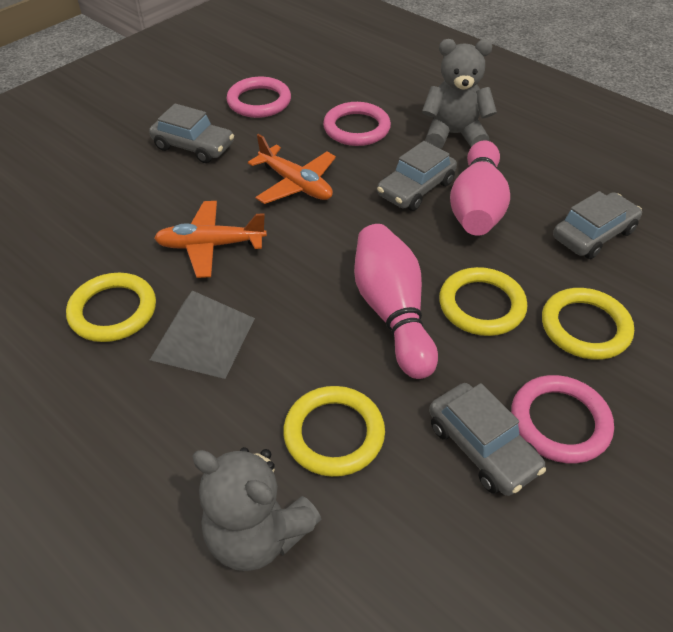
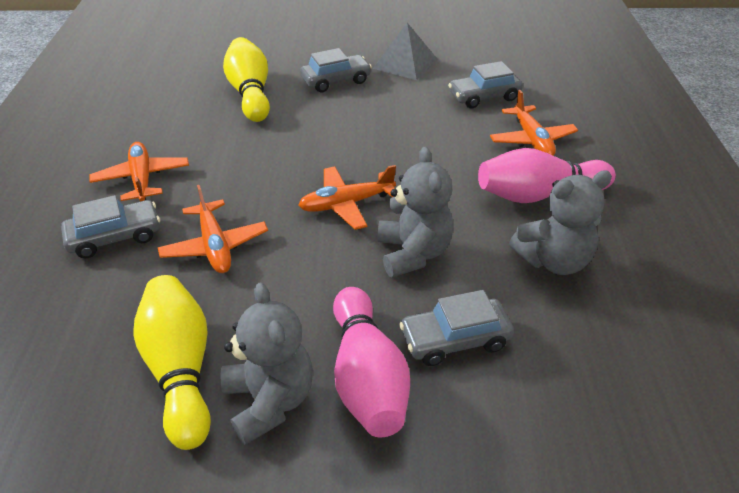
grey teddy bear: [192,447,321,571] [422,39,497,149] = 2 -> [220,282,313,445] [378,147,453,277] [509,170,612,275] = 3
orange plane: [154,201,267,278] [248,134,336,204] = 2 -> [89,142,189,201] [158,185,268,273] [298,165,396,230] [490,90,578,156] = 4
pink ring: [226,77,291,118] [323,102,391,146] [511,375,614,464] = 3 -> none = 0
yellow bowling pin: none = 0 -> [133,275,211,450] [223,37,270,122] = 2
yellow ring: [66,273,156,342] [283,386,385,477] [439,267,527,336] [542,288,634,360] = 4 -> none = 0

